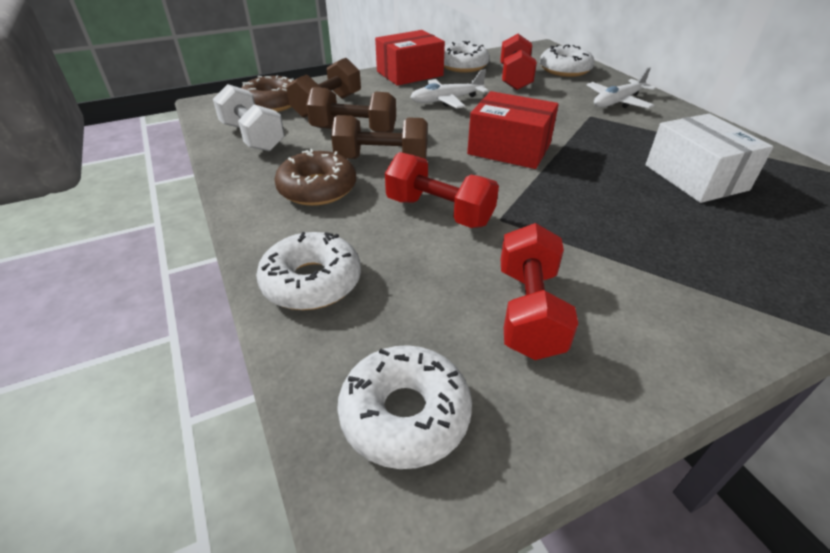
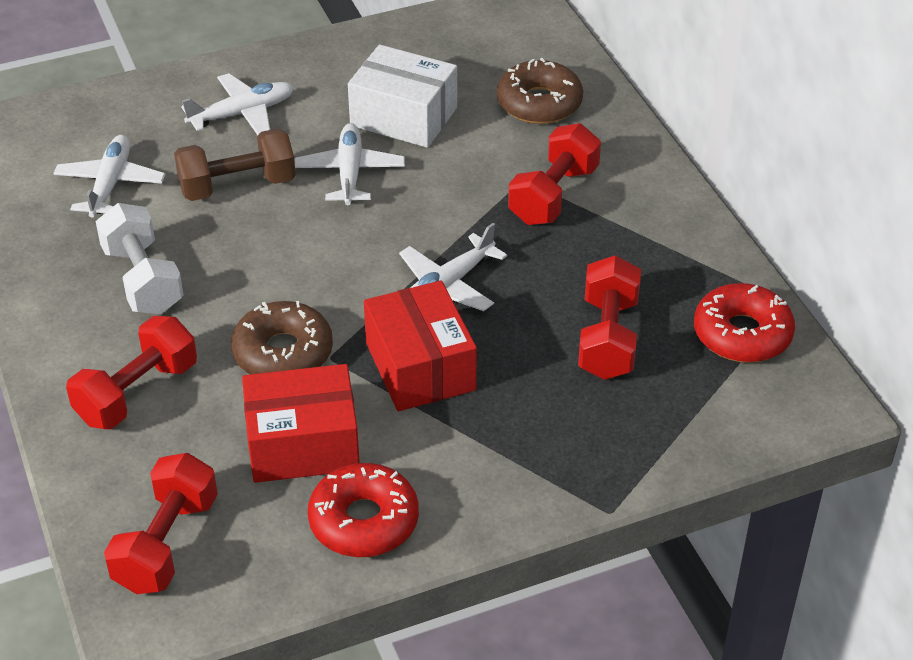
brown dumbbell: [286,58,361,118] [306,87,396,133] [331,115,428,159] = 3 -> [174,128,296,201] = 1
red donut: none = 0 -> [308,463,419,557] [694,283,795,363] = 2
red dumbbell: [385,152,499,228] [500,34,537,90] [501,223,578,360] = 3 -> [66,316,197,429] [104,453,218,594] [508,123,601,225] [578,255,641,380] = 4
white donut: [256,232,361,310] [337,345,472,469] [444,41,490,73] [540,45,594,77] = 4 -> none = 0
white plane: [410,70,488,108] [587,67,656,109] = 2 -> [53,135,166,217] [181,73,294,135] [295,123,405,205] [399,223,507,311] = 4

